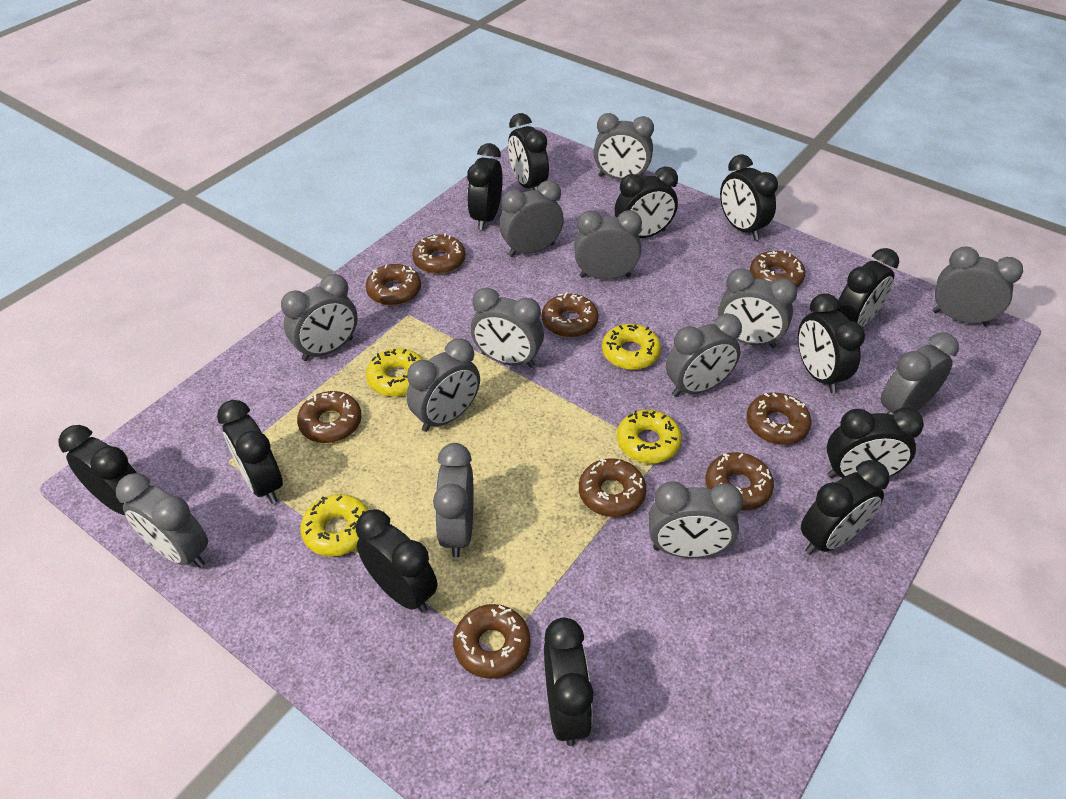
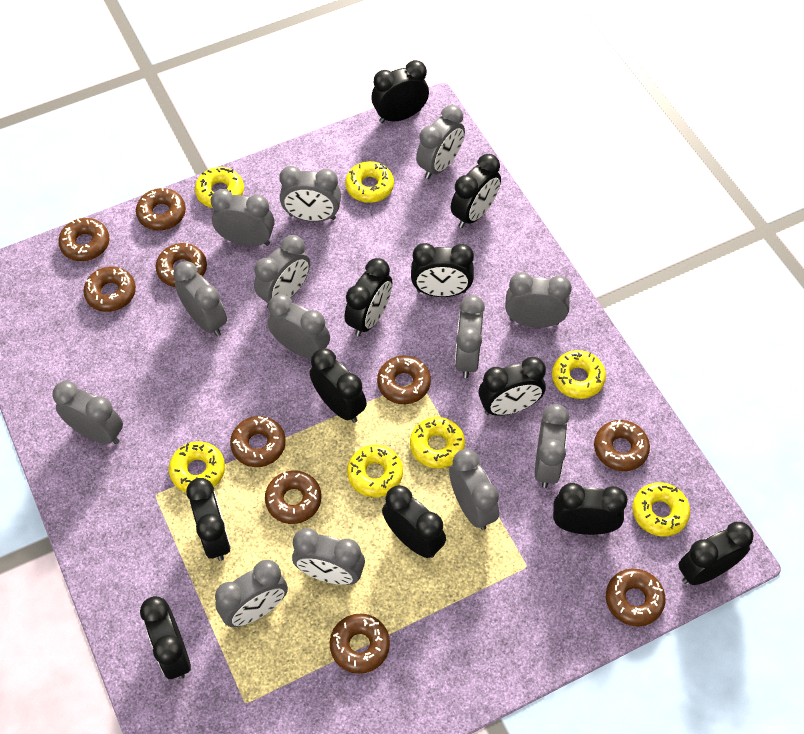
black clock: [58,425,137,515] [217,400,283,504] [356,509,438,613] [467,143,503,230] [508,113,549,190] [544,618,594,746] [615,167,678,238] [720,154,778,240] [798,293,865,393] [801,460,889,555] [827,407,924,478] [836,248,899,327] = 12 -> [140,596,191,679] [186,478,231,561] [310,348,367,423] [344,258,392,336] [371,60,429,123] [382,485,446,558] [411,243,474,297] [451,154,501,228] [479,357,546,416] [553,483,628,535] [678,522,753,585] = 11
brown donut: [297,391,361,443] [366,264,421,305] [412,233,466,274] [453,604,531,679] [542,292,599,338] [579,458,646,517] [705,452,774,510] [746,393,812,445] [750,250,805,287] = 9 -> [58,218,110,261] [83,266,136,312] [136,187,186,230] [156,243,207,287] [230,416,286,467] [265,470,322,524] [330,614,390,674] [377,356,431,404] [594,420,650,471] [606,569,665,627] = 10
yellow donut: [300,494,368,557] [366,348,423,397] [602,324,661,370] [617,410,682,463] = 4 -> [169,441,225,492] [195,167,244,208] [345,161,394,203] [347,445,403,497] [410,417,465,468] [552,350,606,399] [632,482,690,537] = 7

